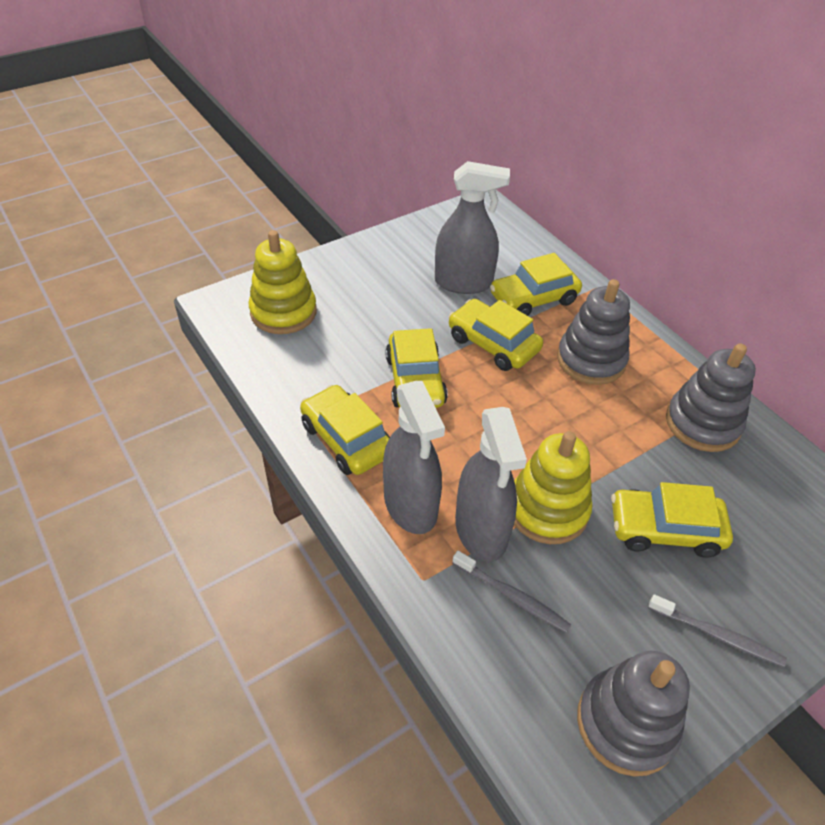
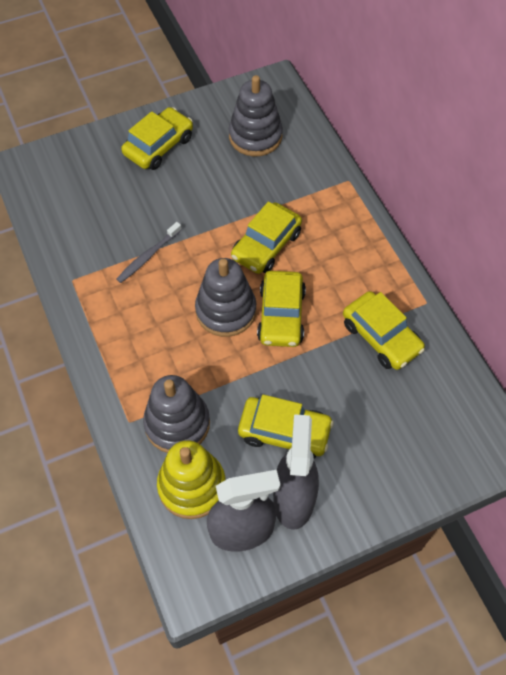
grey spray bottle: [383,381,445,534] [435,161,510,294] [455,407,527,562] = 3 -> [207,470,280,552] [273,414,319,530] = 2
grey toothbrush: [452,551,571,633] [648,594,787,667] = 2 -> [116,222,182,283] = 1
yellow stacking toy: [249,230,317,334] [514,431,592,544] = 2 -> [157,440,226,519] = 1

